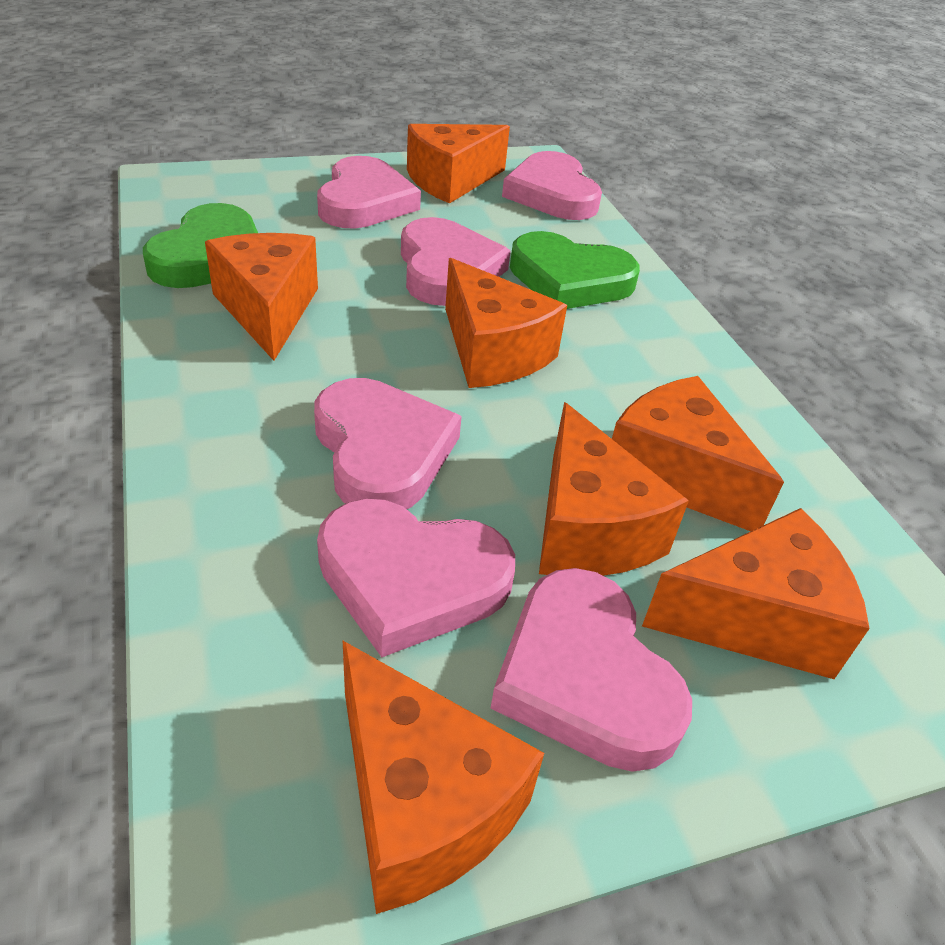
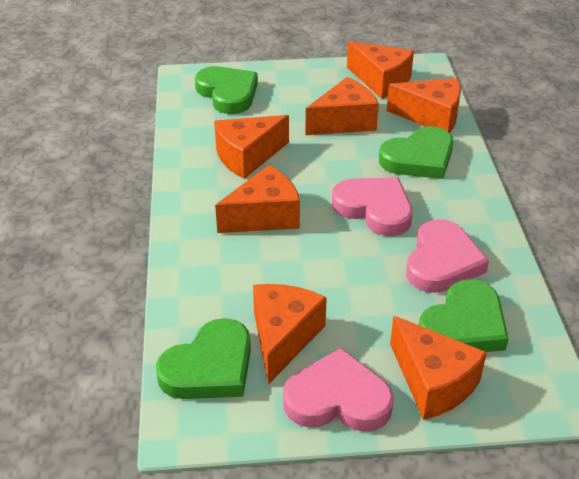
green heart: [143,203,258,288] [510,231,640,309] = 2 -> [156,318,251,399] [195,66,258,114] [379,126,453,179] [419,279,509,352] = 4
pink heart: [314,378,462,509] [317,156,421,229] [317,499,515,657] [401,217,511,306] [491,568,692,772] [502,151,602,220] = 6 -> [283,348,394,432] [332,177,413,236] [406,219,489,293] = 3

